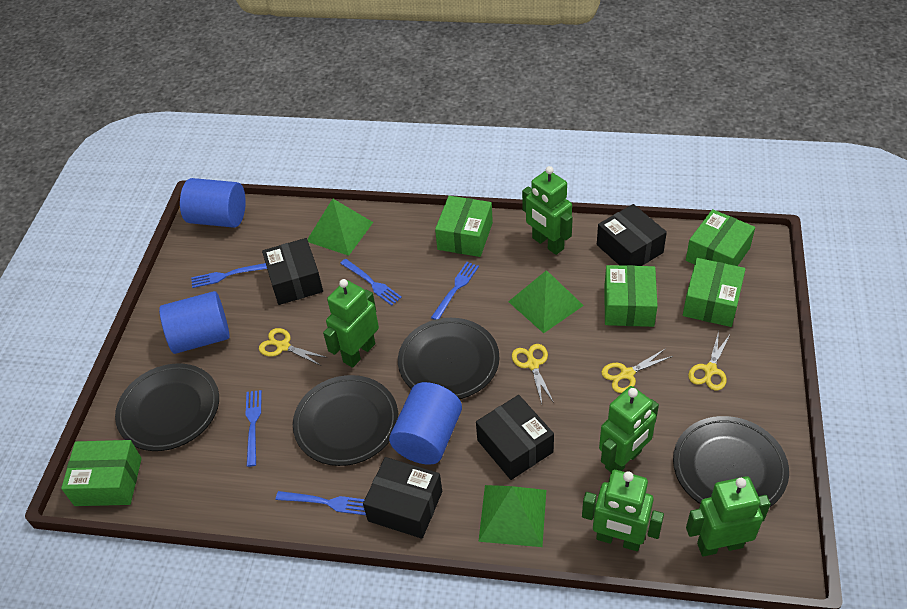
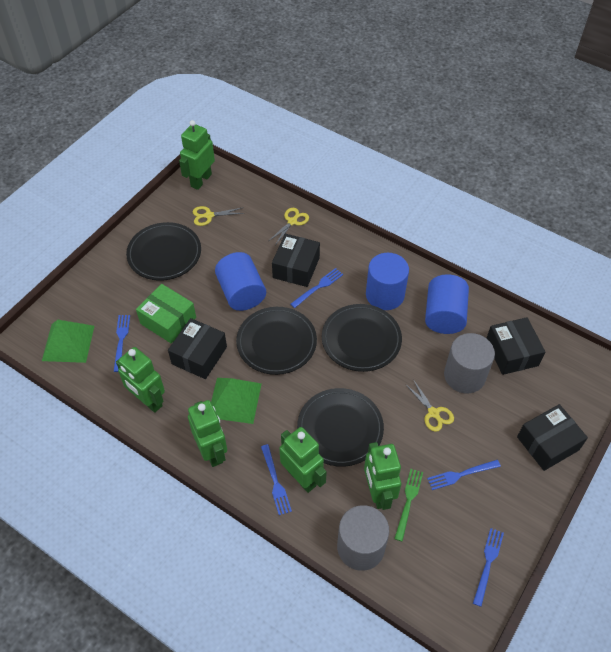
green box: [61,440,142,506] [435,196,493,257] [604,265,658,327] [683,258,746,327] [686,209,755,266] = 5 -> [136,284,196,344] = 1
green fork: none = 0 -> [394,469,423,542] = 1
green pyramid: [307,199,373,256] [478,485,546,547] [508,270,584,333] = 3 -> [42,320,94,363] [211,378,261,424] = 2
grey cylinder: none = 0 -> [337,505,389,571] [444,333,495,393] = 2
yellow scissors: [259,328,328,366] [512,344,554,404] [601,348,673,393] [688,331,731,391] = 4 -> [193,206,244,226] [269,208,309,244] [405,379,454,432] = 3

